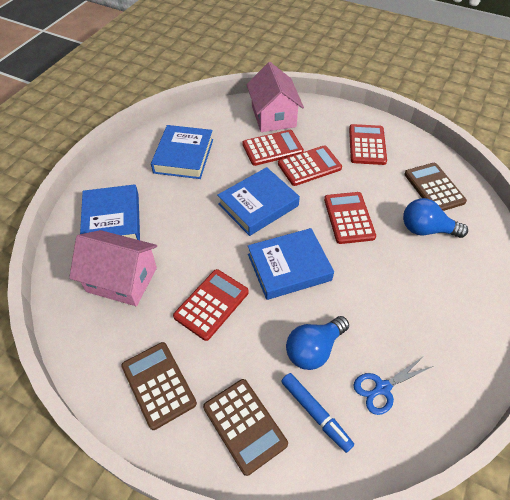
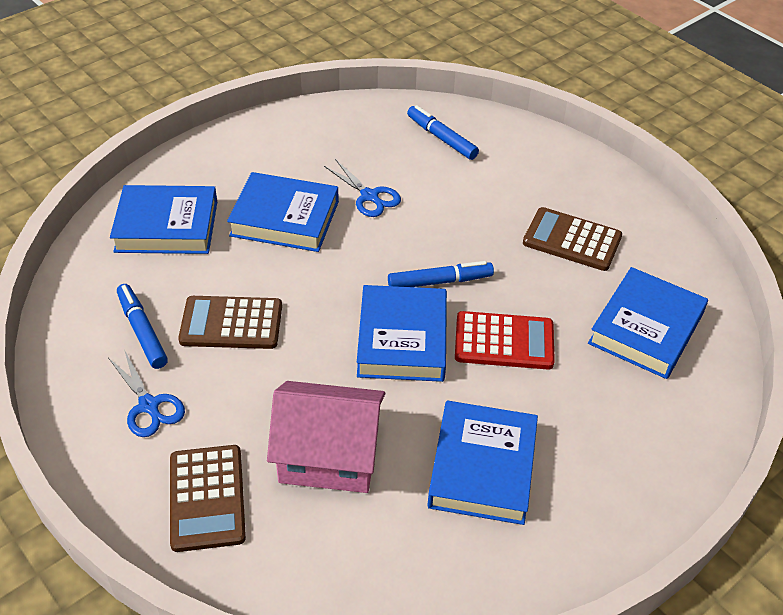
blue book: [80,184,140,240] [151,125,213,179] [218,167,300,236] [248,228,334,300] = 4 -> [110,185,217,254] [227,172,339,252] [357,285,447,382] [427,401,538,525] [588,267,708,379] = 5
blue light bulb: [286,316,349,370] [403,198,468,238] = 2 -> none = 0
blue marker: [281,373,354,453] = 1 -> [117,284,168,369] [388,261,494,287] [407,105,479,160] = 3
blue scissors: [353,356,433,415] = 1 -> [109,350,185,437] [324,159,401,217] = 2
pink house: [69,230,157,306] [246,62,304,132] = 2 -> [267,381,385,493] = 1
red calculator: [173,269,249,341] [242,130,304,166] [278,145,342,186] [324,192,376,244] [349,124,387,165] = 5 -> [455,311,555,369] = 1

